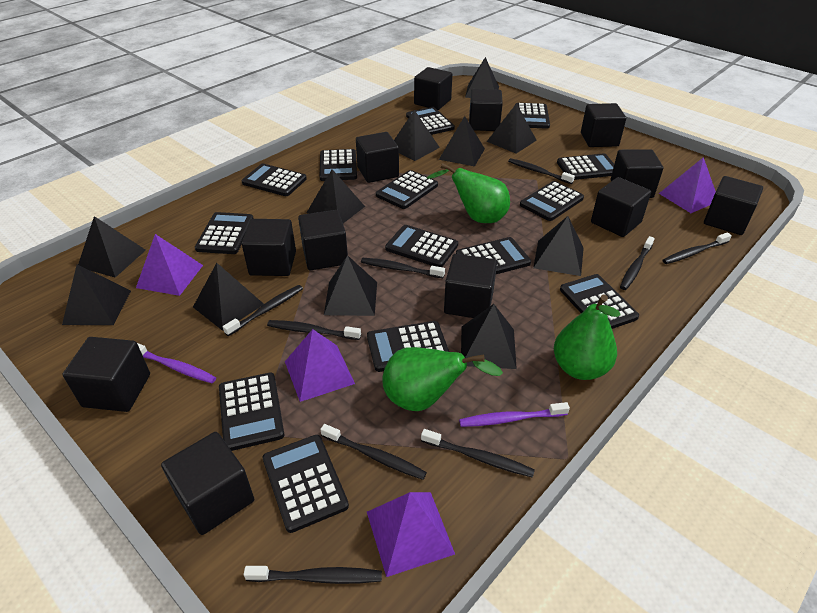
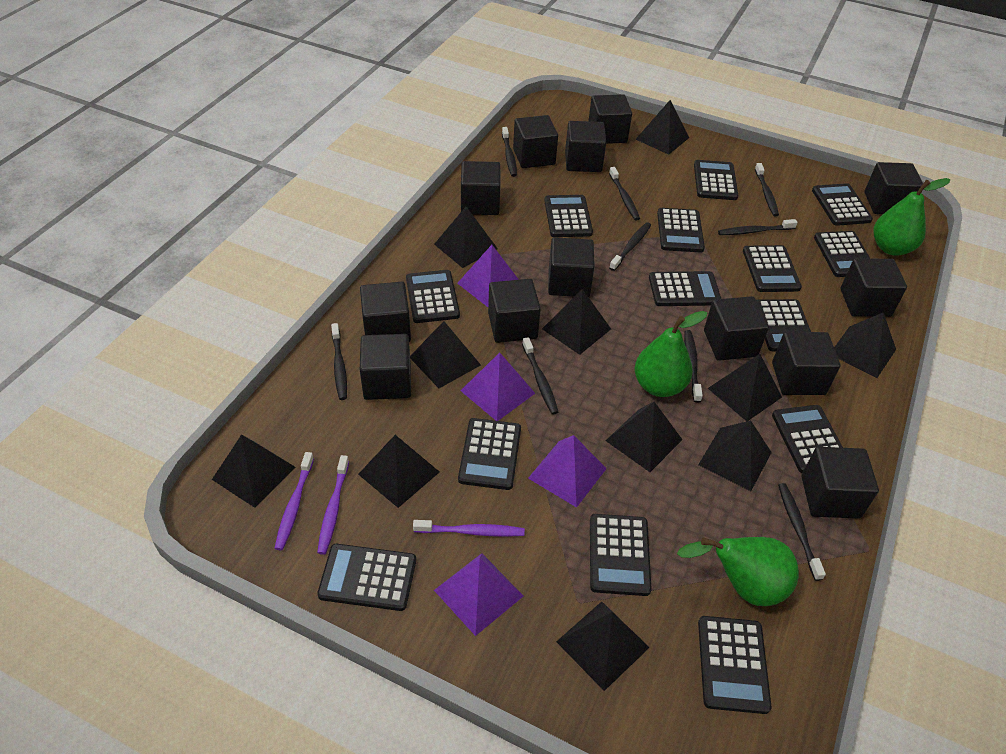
black cube: [62,337,150,412] [161,432,254,535] [242,219,296,276] [298,210,348,270] [356,132,399,183] [414,67,453,110] [444,254,497,318] [469,89,503,131] [581,103,626,147] [591,177,651,237] [611,149,663,198] [704,176,763,235] = 12 -> [360,282,411,342] [360,334,411,400] [461,161,501,215] [488,279,541,343] [513,115,558,168] [548,237,595,297] [565,121,606,172] [589,94,632,144] [704,296,769,361] [772,332,840,395] [801,447,879,519] [840,258,907,317] [864,162,923,214] = 13
purple toothbrush: [137,343,216,383] [459,402,570,427] = 2 -> [274,452,314,550] [317,455,349,555] [413,520,525,537] = 3

